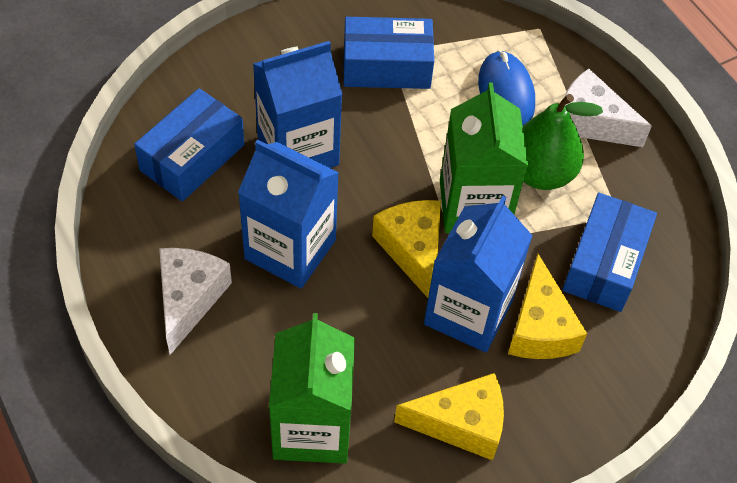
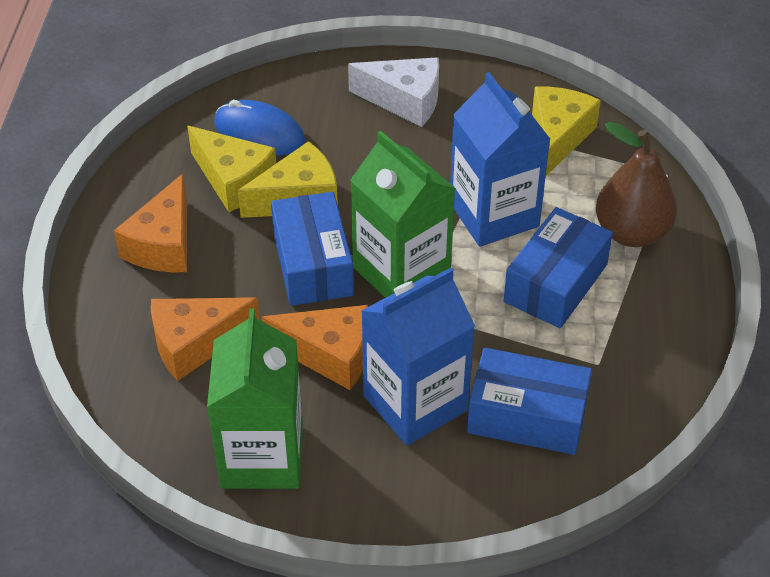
blue carton: [238,140,339,288] [253,41,343,168] [424,195,533,352] = 3 -> [362,268,475,446] [450,72,550,247] = 2
brown pear: none = 0 -> [596,122,677,247] = 1
green pear: [523,94,603,190] = 1 -> none = 0
orange cheese: none = 0 -> [114,174,187,272] [151,297,260,381] [262,305,368,390] = 3
white cheese: [159,248,232,355] [564,69,652,147] = 2 -> [348,57,439,127] = 1

